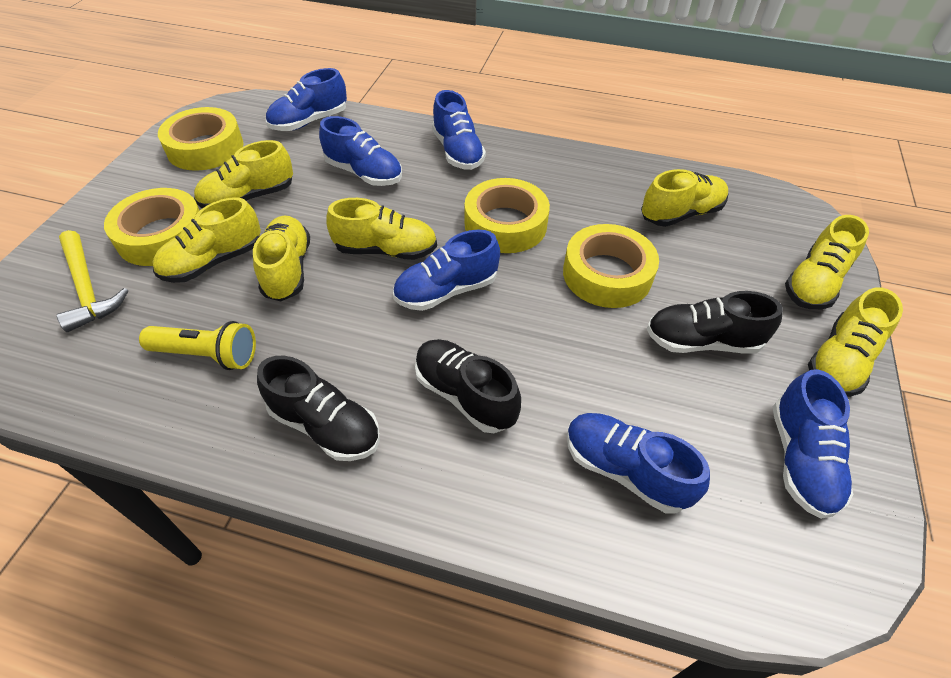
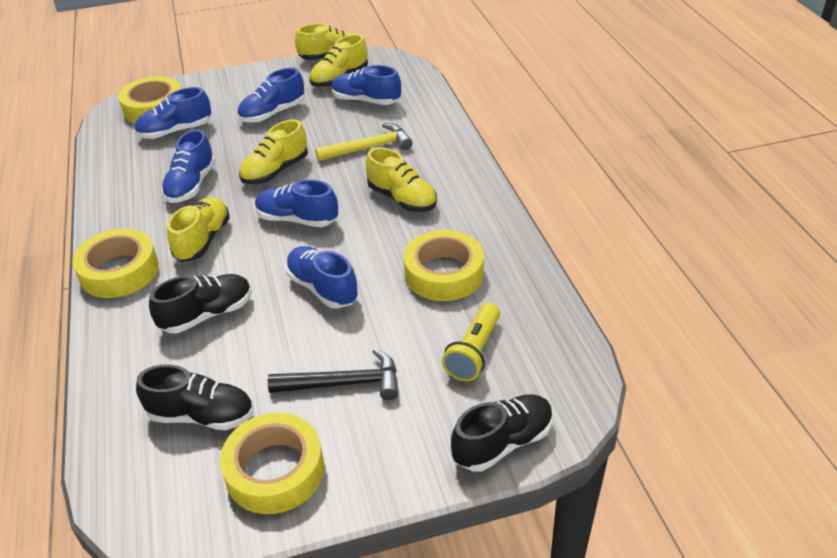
black hammer: none = 0 -> [268,349,399,400] = 1
yellow shoe: [152,197,261,283] [194,140,293,208] [253,216,310,301] [326,198,437,260] [641,169,728,227] [785,215,869,309] [808,288,903,397] = 7 -> [167,197,230,262] [239,120,308,184] [295,24,355,60] [309,34,368,87] [366,147,437,212] = 5

